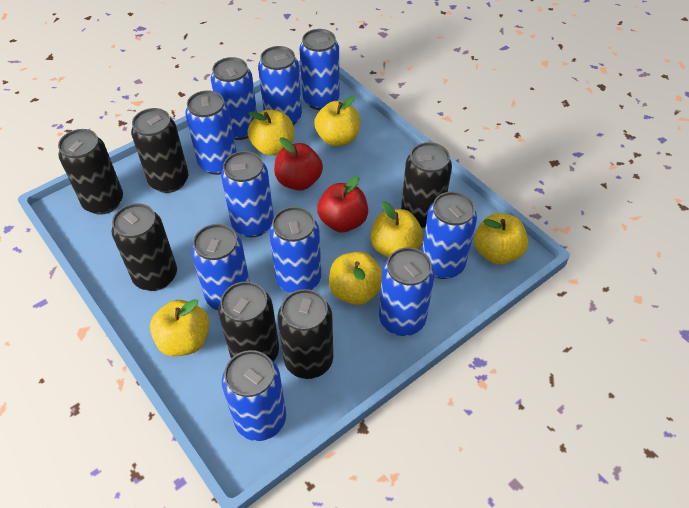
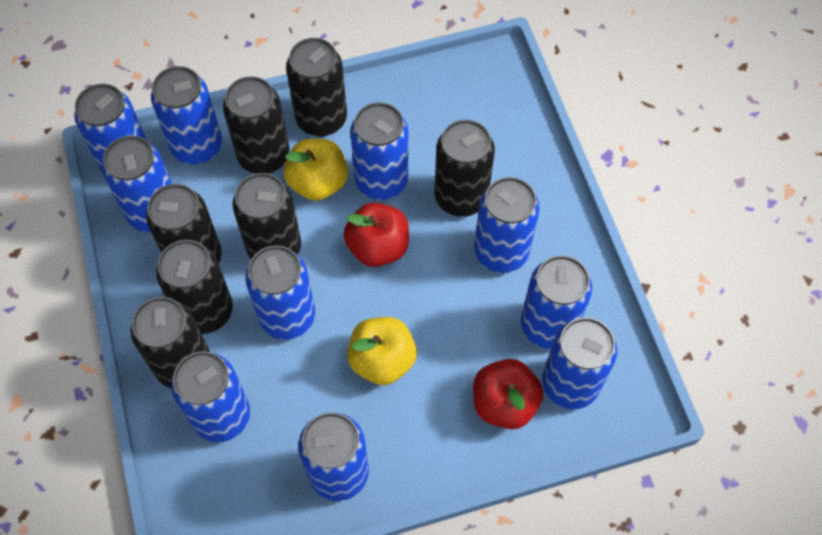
black can: [58,129,123,215] [111,203,177,291] [131,108,189,193] [218,281,279,361] [278,289,333,379] [401,142,452,228] = 6 -> [130,297,210,388] [146,184,222,264] [156,240,233,334] [223,76,290,174] [233,173,301,259] [286,38,347,137] [435,120,495,217] = 7
yellow apple: [150,299,209,356] [247,109,294,155] [314,96,360,146] [329,252,382,305] [371,201,423,258] [474,213,528,265] = 6 -> [284,139,348,201] [347,317,417,385] = 2

